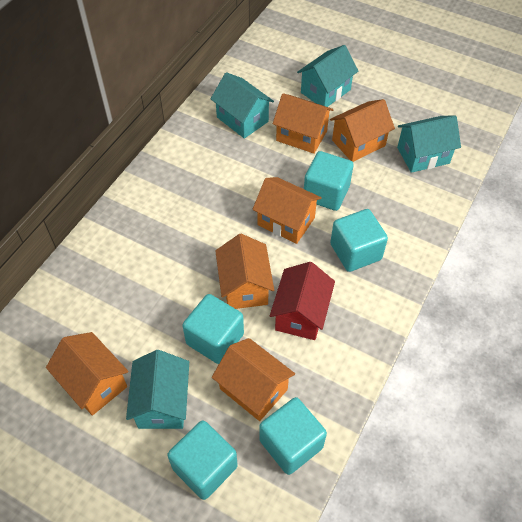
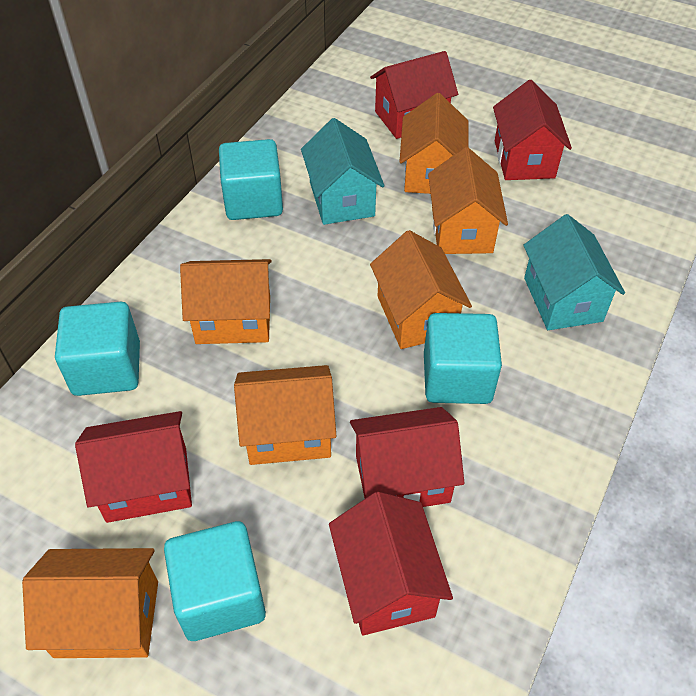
red house: [270,262,335,340] = 1 -> [75,411,192,523] [329,492,453,636] [350,407,465,507] [370,51,458,139] [493,80,572,180] = 5
turquoise cube: [167,420,238,500] [182,294,244,364] [259,397,327,475] [304,151,354,211] [330,209,388,272] = 5 -> [55,302,140,396] [164,521,266,641] [219,139,283,220] [424,313,502,404] = 4
turquoise house: [126,350,189,429] [211,72,274,139] [297,45,359,107] [397,116,461,173] = 4 -> [301,118,384,225] [523,214,625,330] = 2

